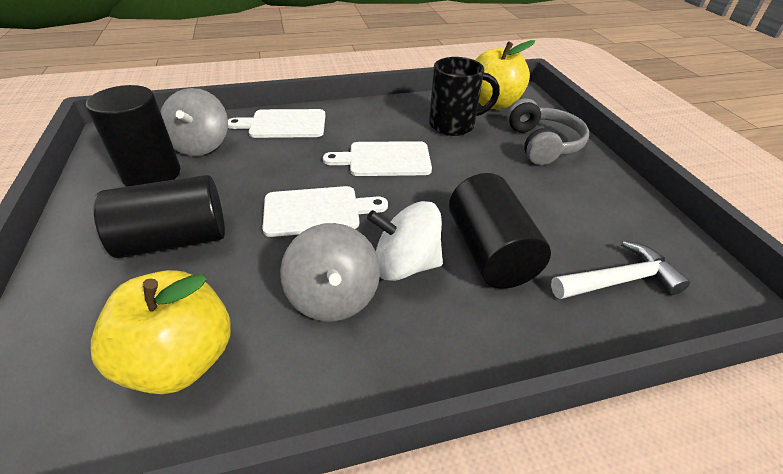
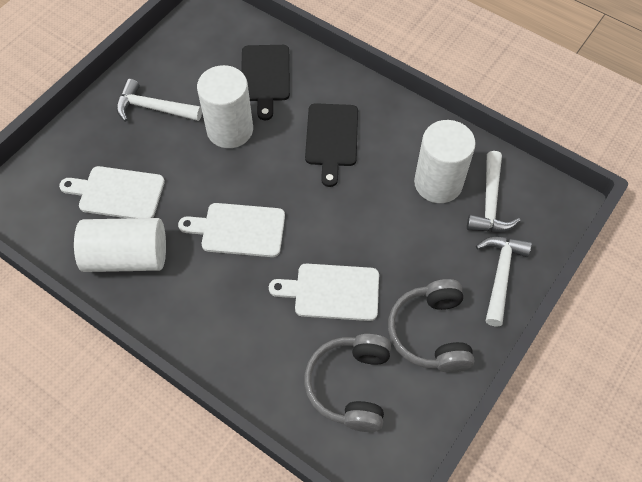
black cutting board: none = 0 -> [241,45,290,120] [305,103,358,187] = 2
black cylinder: [86,85,180,187] [93,175,225,258] [449,173,551,289] = 3 -> none = 0
black mug: [429,57,500,136] = 1 -> none = 0
grey headphones: [507,98,589,165] = 1 -> [304,334,391,432] [388,279,475,373] = 2
grey spinning top: [160,88,228,156] [280,223,380,322] = 2 -> none = 0
white cylinder: none = 0 -> [74,218,166,272] [197,65,253,148] [414,120,476,203] = 3
white hammer: [551,241,690,299] = 1 -> [116,79,202,122] [467,151,520,232] [476,237,532,326] = 3
white spinning top: [367,201,443,281] = 1 -> none = 0
yellow apple: [91,270,231,394] [475,40,535,109] = 2 -> none = 0

